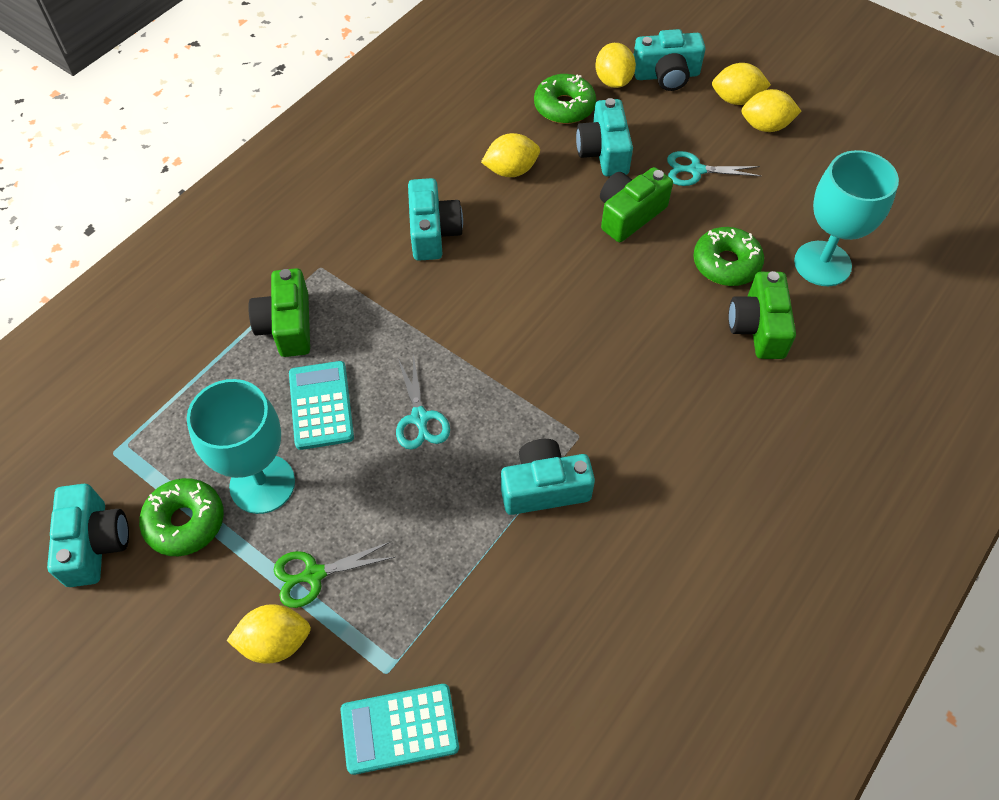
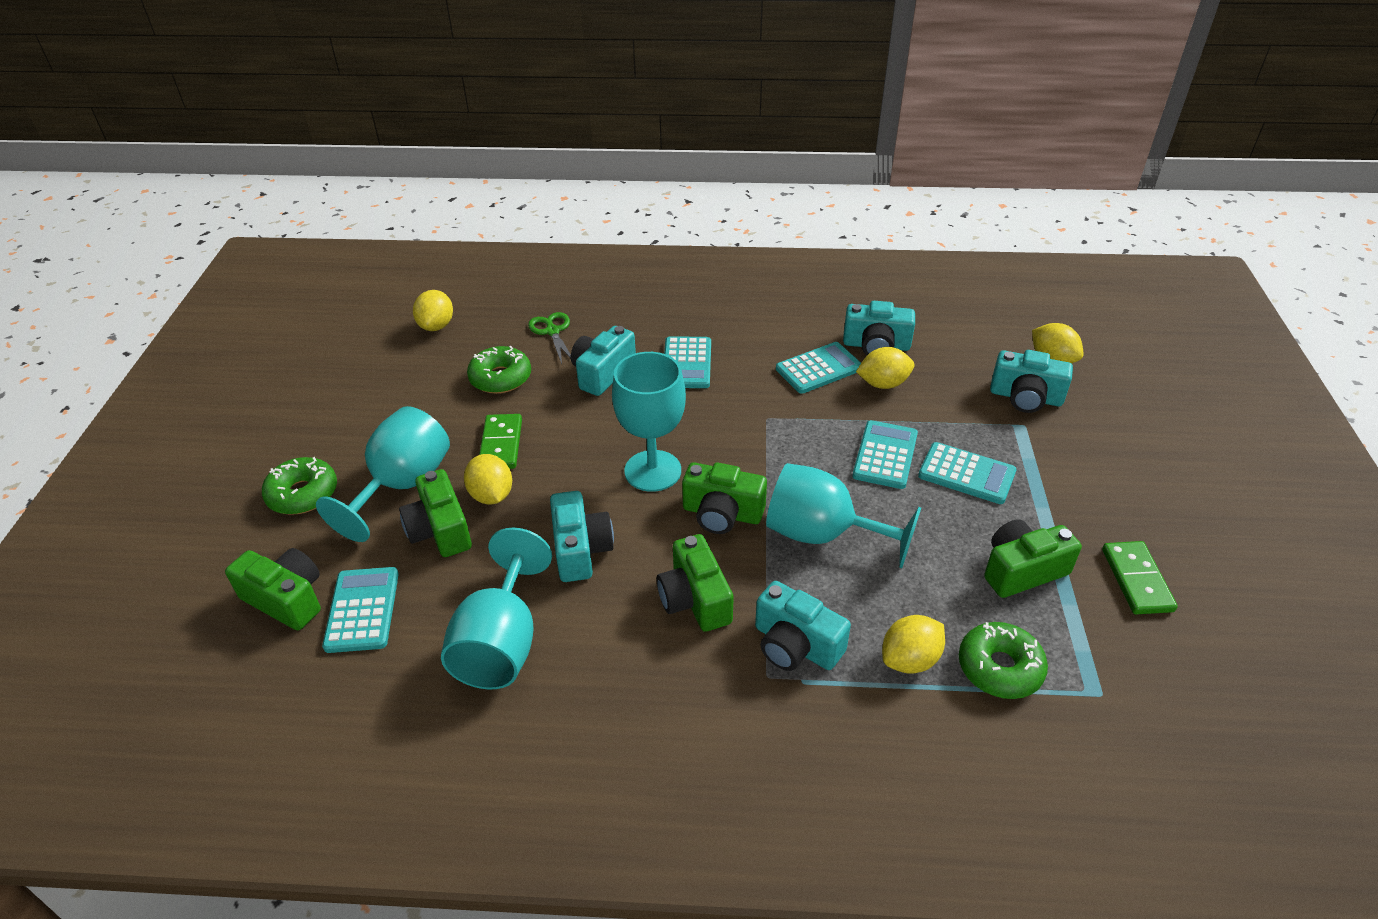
green camera: [248,268,310,357] [600,167,673,242] [728,271,796,359] = 3 -> [225,548,321,630] [399,469,472,557] [657,534,734,632] [682,462,767,534] [984,519,1082,598] = 5
green domino: none = 0 -> [479,414,522,469] [1102,541,1178,614] = 2
turquoise calculator: [289,361,354,450] [341,684,459,775] = 2 -> [322,567,399,653] [664,336,711,388] [776,342,861,394] [852,420,918,489] [918,442,1017,504] = 5
turquoise goblet: [187,379,295,514] [794,150,899,286] = 2 -> [316,406,450,542] [441,528,552,689] [612,352,686,492] [766,463,921,568] = 4
turquoise scissors: [396,354,450,450] [667,151,761,186] = 2 -> none = 0

